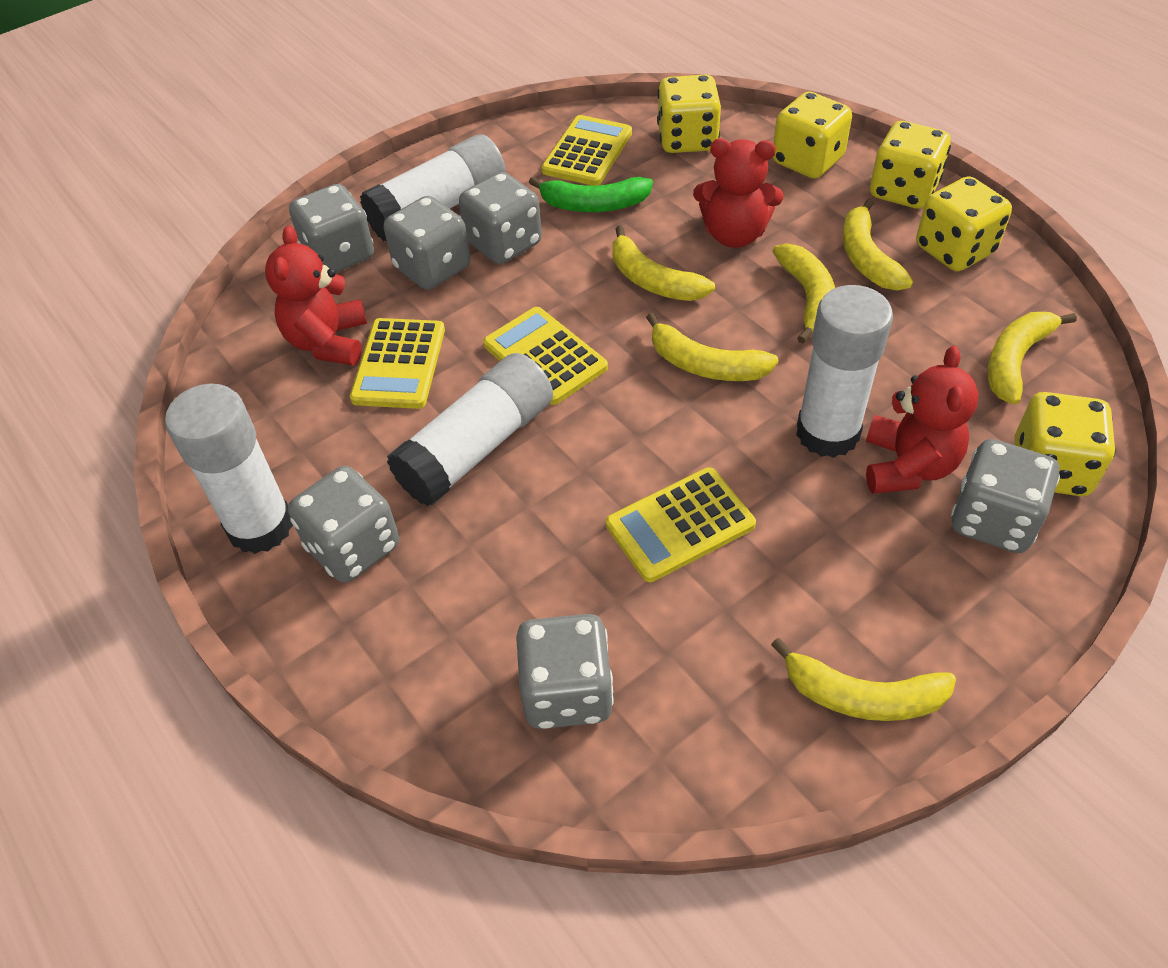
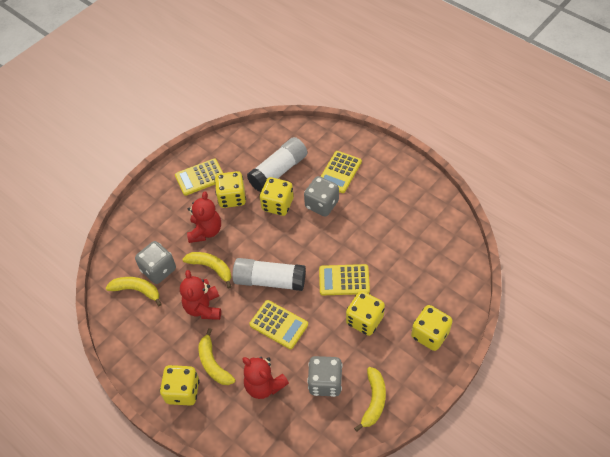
green banana: [529,177,653,212] = 1 -> none = 0
grey dice: [288,466,399,583] [289,184,374,273] [384,196,470,290] [459,172,542,264] [516,614,614,729] [951,439,1060,553] = 6 -> [135,241,176,284] [304,176,339,217] [307,356,342,397] = 3
white glue stick: [165,384,293,554] [360,134,506,242] [387,353,553,506] [796,285,893,458] = 4 -> [232,258,306,291] [247,137,307,192] = 2
yellow banana: [612,225,715,301] [646,313,779,381] [771,638,956,721] [773,243,835,344] [843,198,913,291] [988,312,1077,405] = 6 -> [106,277,162,306] [183,252,231,288] [198,328,235,385] [354,367,386,432] = 4

